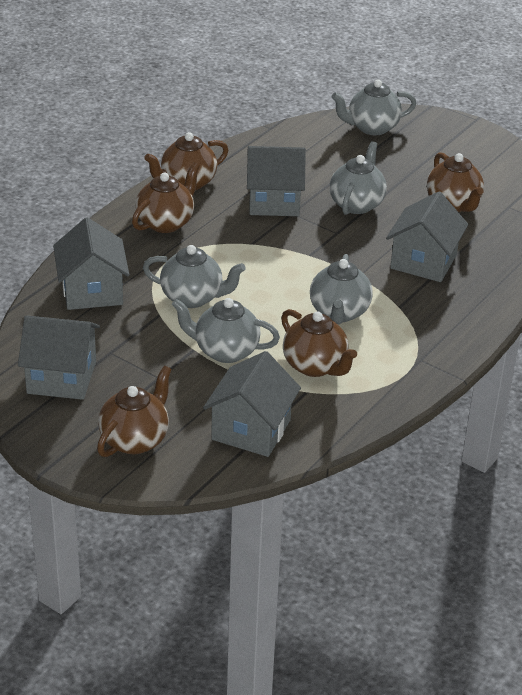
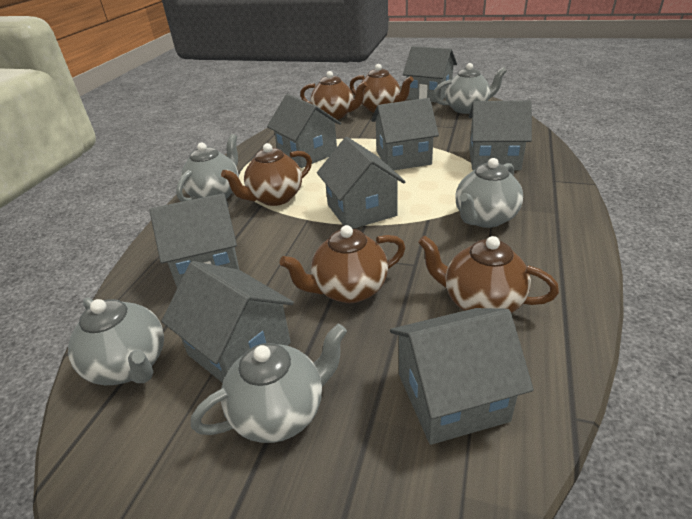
grey house: [18,315,100,400] [53,217,129,310] [203,351,301,457] [247,146,306,216] [386,191,469,282] = 5 -> [149,193,239,288] [161,261,294,383] [267,94,341,168] [317,137,406,229] [371,98,439,170] [390,308,534,445] [403,46,457,103] [469,100,532,170] = 8

